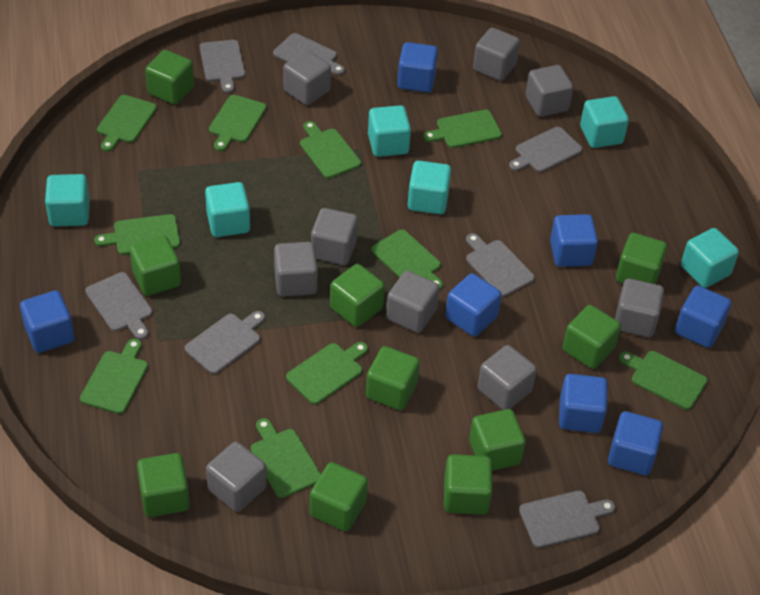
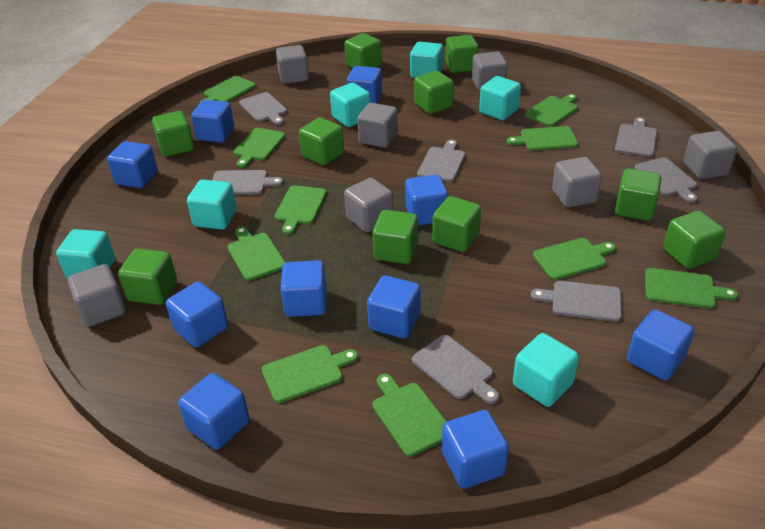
blue cube: [20,290,75,353] [397,42,438,93] [445,273,502,337] [550,214,598,267] [559,374,608,433] [608,411,663,475] [675,286,732,348] = 7 -> [107,141,158,188] [166,281,228,348] [178,373,250,450] [191,100,234,143] [281,260,327,317] [347,66,382,103] [367,275,421,339] [405,174,448,226] [442,410,509,489] [627,309,694,381] = 10
grey cube: [206,442,267,512] [274,242,318,297] [283,50,331,105] [311,208,358,265] [386,271,440,333] [473,28,520,81] [478,345,537,410] [525,65,573,117] [615,278,664,337] = 9 -> [68,264,126,327] [276,45,309,84] [344,178,393,233] [357,103,398,148] [472,52,507,91] [552,157,602,208] [683,131,737,179] = 7

